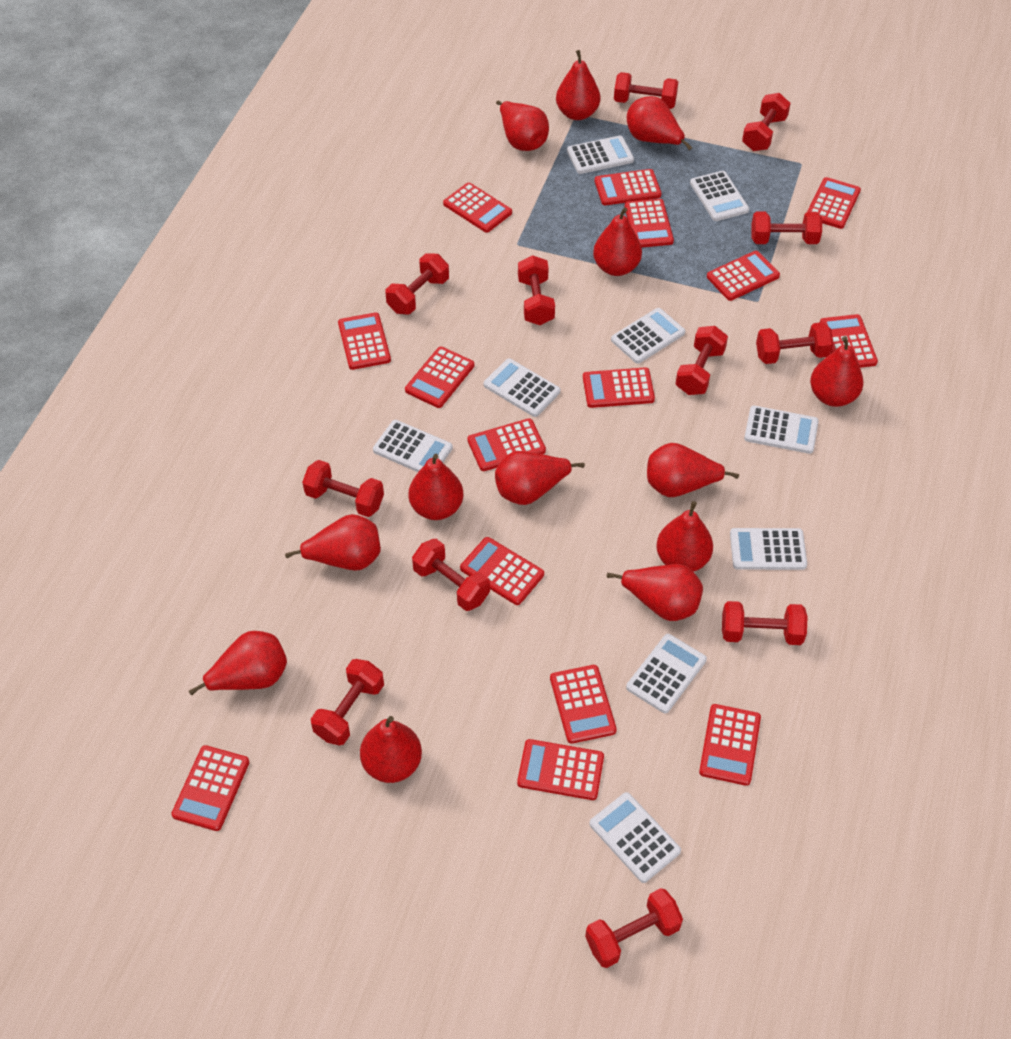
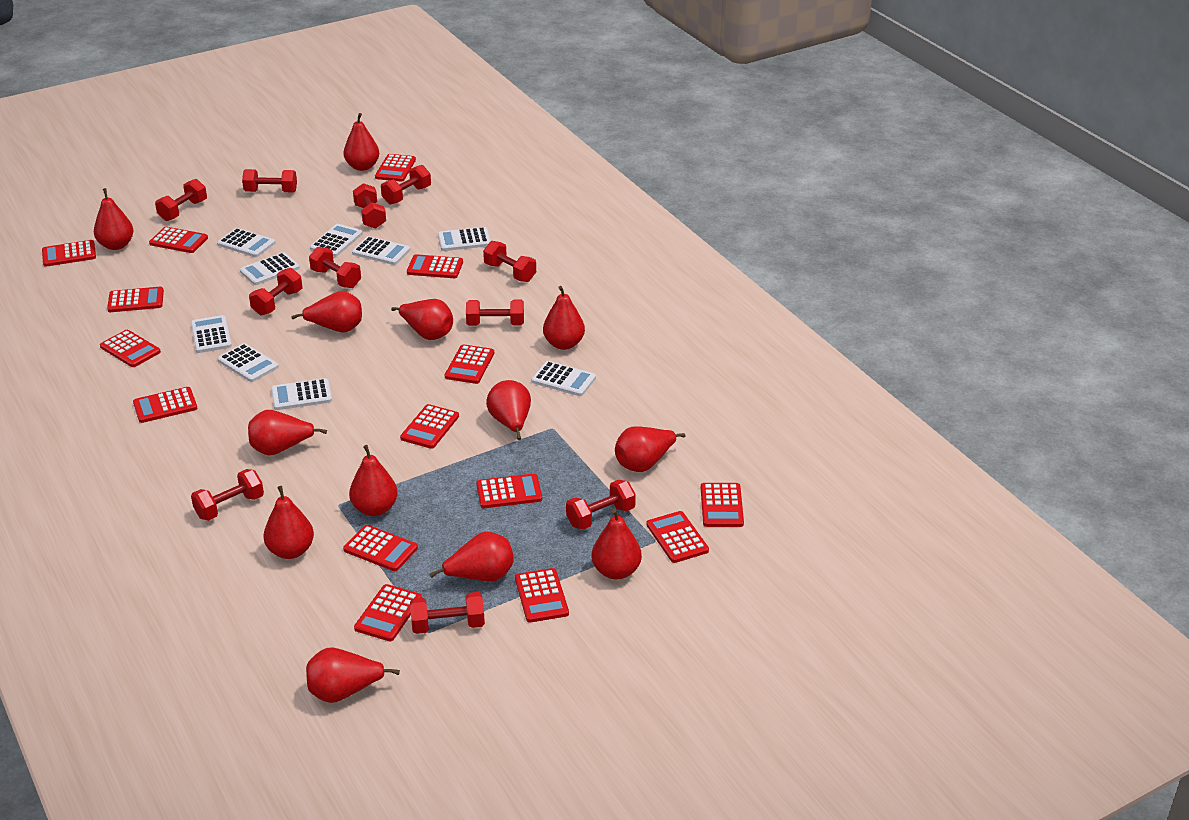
red dumbbell: [302,460,384,517] [311,659,384,745] [386,253,449,315] [412,539,490,611] [518,255,555,325] [585,888,683,968] [614,72,678,109] [676,326,728,395] [722,601,807,645] [742,93,791,151] [751,212,822,244] [756,322,834,364] = 12 -> [155,179,207,221] [191,469,264,521] [242,169,297,192] [249,268,302,316] [309,247,361,288] [353,183,386,229] [381,165,431,205] [410,592,485,634] [466,300,524,326] [483,241,536,282] [566,480,636,530] = 11

